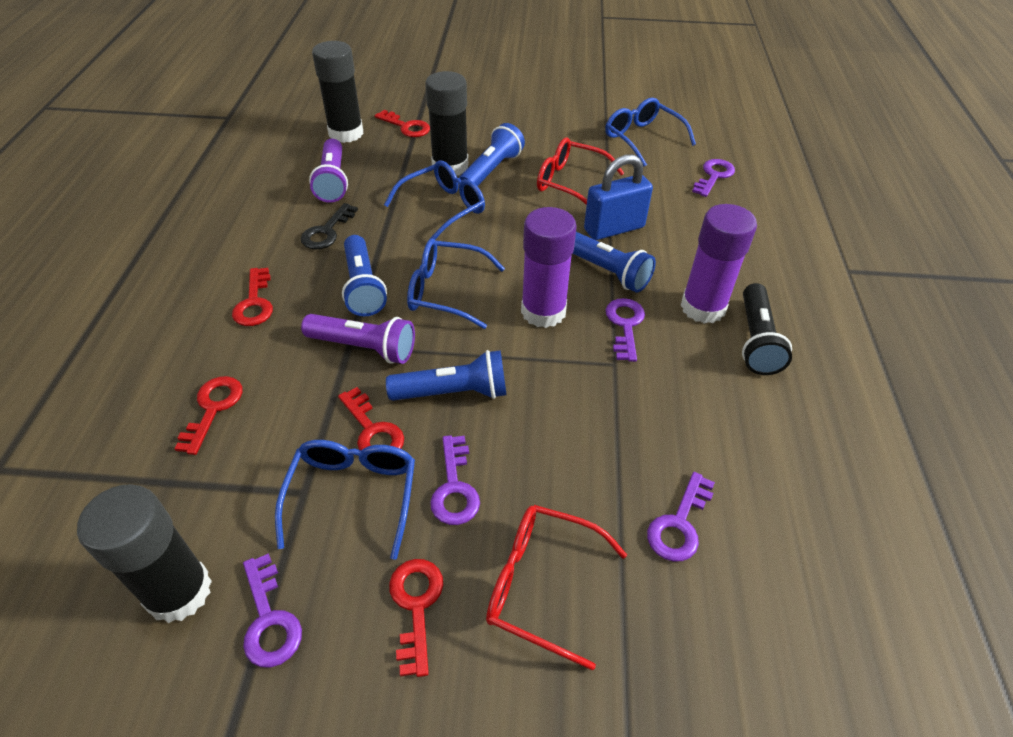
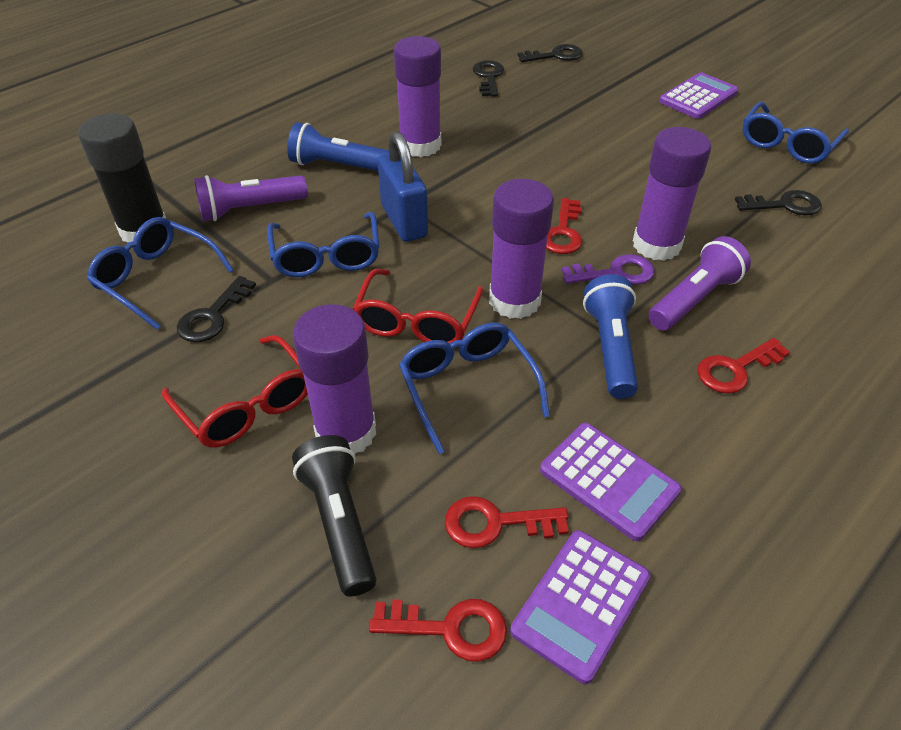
black glue stick: [77,484,212,623] [312,41,364,143] [425,71,468,176] = 3 -> [78,113,166,242] = 1
black key: [301,203,358,250] = 1 -> [177,276,256,342] [473,60,504,97] [518,44,583,62] [735,190,822,215] = 4
blue flashlight: [342,235,387,316] [386,350,507,401] [459,123,525,186] [572,232,656,293] = 4 -> [287,122,389,171] [583,274,638,399] = 2
purple calculator: none = 0 -> [510,530,651,684] [540,423,682,541] [659,72,738,119] = 3
purple glue stick: [521,207,577,328] [680,204,757,324] = 2 -> [293,304,376,454] [394,36,441,157] [489,179,554,319] [633,127,711,261] = 4
purple key: [243,554,302,668] [430,435,480,525] [606,298,645,362] [647,472,715,562] [692,159,735,197] = 5 -> [562,254,655,285] = 1
red key: [174,376,242,455] [232,268,273,326] [338,387,404,451] [375,110,430,137] [389,559,443,677] = 5 -> [369,599,507,662] [445,496,569,548] [546,198,582,254] [697,338,790,394] = 4

